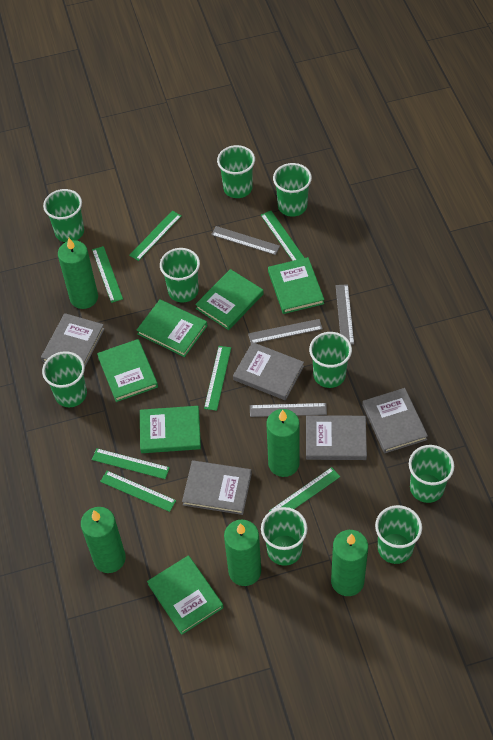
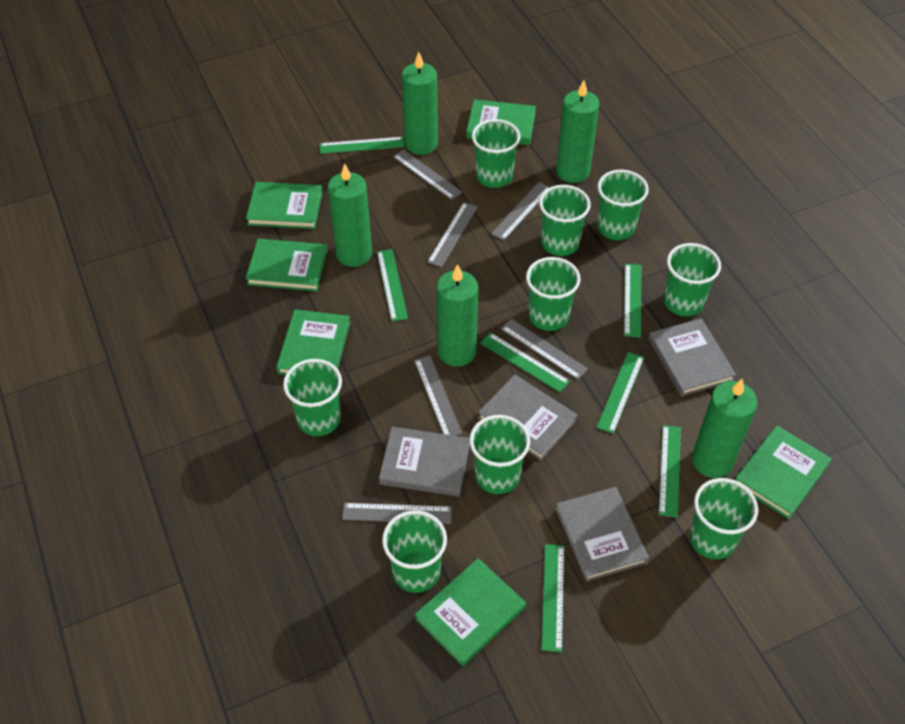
grey book: [41,313,105,366] [182,460,252,515] [233,342,304,400] [306,415,367,460] [362,388,428,454] = 5 -> [379,427,470,497] [478,375,577,460] [556,487,649,582] [649,318,736,396] = 4
grey ruler: [211,226,280,255] [248,319,323,343] [250,403,327,417] [336,284,354,345] = 4 -> [342,503,452,524] [393,149,462,200] [414,356,462,436] [427,202,478,267] [491,182,550,240] [501,319,588,379] = 6

